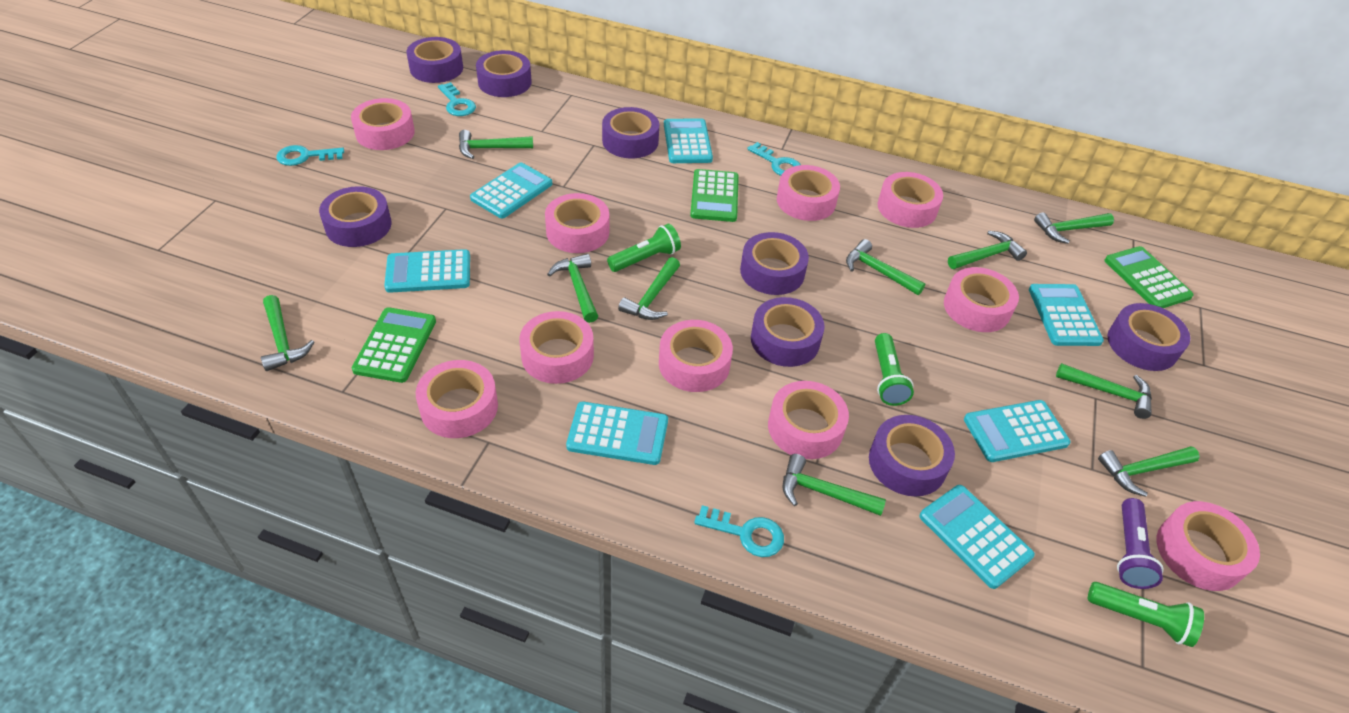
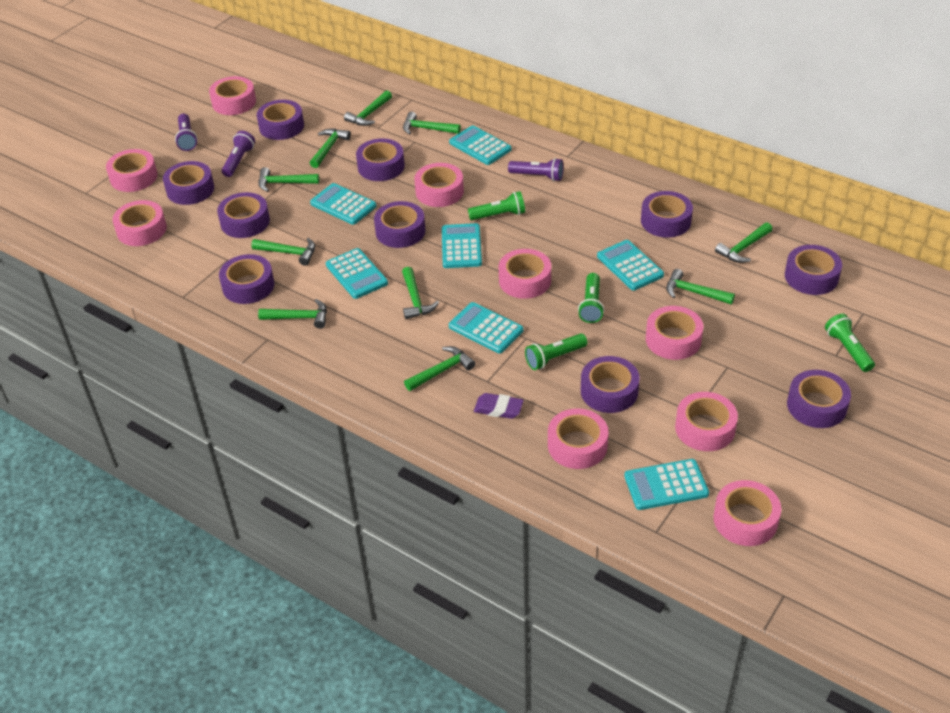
green calculator: [352,307,436,383] [690,169,739,222] [1104,246,1194,308] = 3 -> none = 0
green flashlight: [607,223,681,272] [875,333,914,406] [1088,582,1204,647] = 3 -> [468,191,525,220] [525,334,587,370] [578,273,604,323] [825,314,875,372] = 4
pink tape: [351,98,415,150] [416,360,498,438] [519,311,594,384] [545,193,609,253] [659,320,733,392] [768,381,849,459] [777,165,840,221] [878,172,943,228] [944,267,1019,332] [1157,501,1260,591] = 10 -> [106,149,158,192] [113,200,167,246] [209,76,256,115] [415,163,464,207] [499,249,551,299] [548,408,609,469] [646,306,703,360] [675,392,738,451] [713,480,781,546] = 9
purple eraser: none = 0 -> [474,393,524,419] = 1
purple flashlight: [1117,498,1163,589] = 1 -> [175,114,198,151] [222,131,255,177] [508,158,563,181] = 3
purple tape: [319,186,391,247] [406,37,463,83] [476,50,532,97] [602,107,659,159] [740,232,809,295] [751,297,825,367] [869,415,955,496] [1107,303,1190,371] = 8 -> [163,161,214,205] [217,192,270,238] [219,254,274,304] [257,100,304,140] [356,138,405,181] [374,201,425,248] [581,356,639,413] [641,191,693,238] [785,245,842,295] [787,370,851,428] = 10
turquoise key: [276,145,344,166] [438,82,476,116] [694,505,784,557] [747,142,801,176] = 4 -> none = 0

